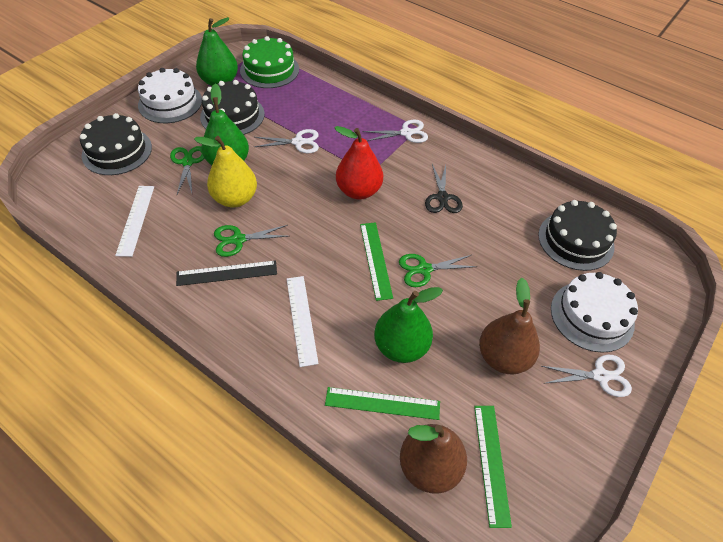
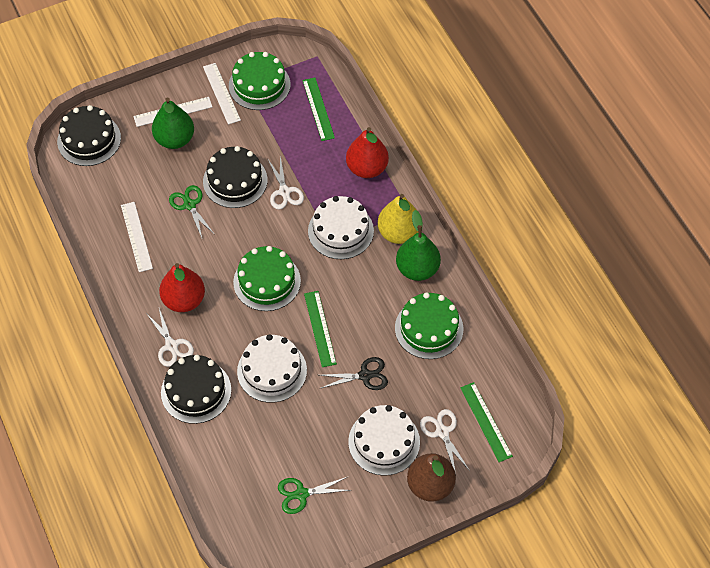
black ruler: [176,260,277,286] = 1 -> none = 0
brown pear: [400,424,467,494] [479,278,540,375] = 2 -> [407,453,456,502] = 1
green cake: [240,36,299,88] = 1 -> [229,52,290,110] [233,246,301,311] [395,292,463,359] = 3
green pear: [196,17,238,86] [202,83,249,165] [374,287,443,363] = 3 -> [152,98,194,149] [396,210,441,281] = 2
green scissors: [170,146,204,194] [214,225,289,257] [399,254,478,287] = 3 -> [169,185,215,238] [278,477,351,514] = 2
red pear: [335,126,383,200] = 1 -> [159,263,205,312] [346,127,389,178] = 2
white cake: [138,68,202,123] [551,272,638,353] = 2 -> [237,334,307,403] [308,196,374,259] [348,405,420,476] = 3
white ruler: [115,186,154,257] [287,276,319,367] = 2 -> [121,202,153,272] [133,97,212,127] [203,63,241,125] = 3

